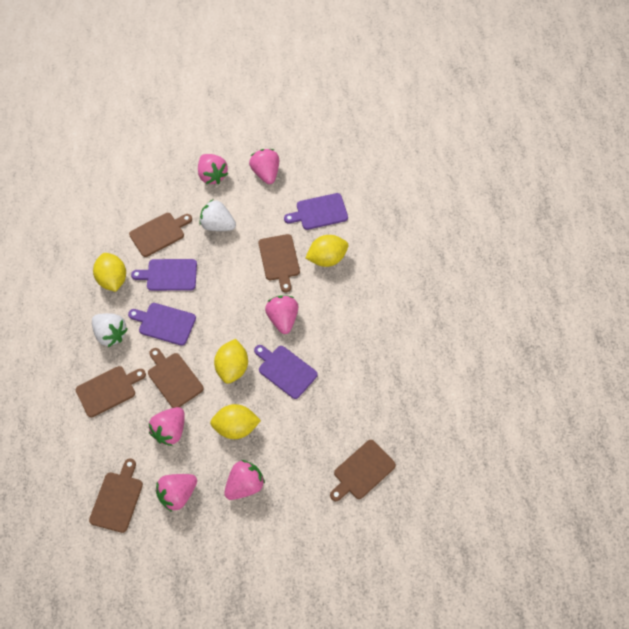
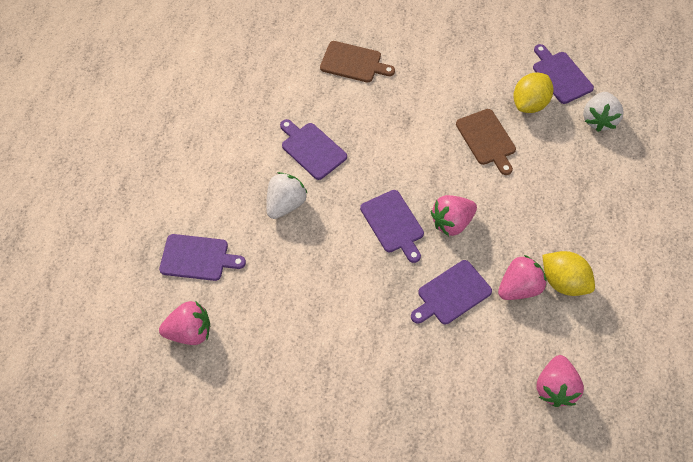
brown cutting board: [76,366,146,418] [89,458,143,533] [129,213,192,257] [148,348,204,408] [259,234,300,292] [330,440,396,501] = 6 -> [320,41,395,82] [456,109,516,175] = 2
pink strawberry: [149,407,185,446] [156,474,197,512] [198,154,228,184] [224,460,265,500] [249,149,279,184] [265,295,298,334] = 6 -> [159,301,210,345] [431,195,477,236] [498,255,546,300] [536,355,584,407] = 4
purple cutting board: [128,303,196,346] [131,259,197,291] [254,345,318,399] [284,193,348,230] = 4 -> [159,234,246,281] [280,119,347,180] [360,190,424,263] [411,260,492,324] [533,44,594,104] = 5
yellow lemon: [93,253,126,292] [210,404,261,439] [214,339,248,384] [306,235,348,267] = 4 -> [513,72,553,113] [542,251,595,296] = 2

